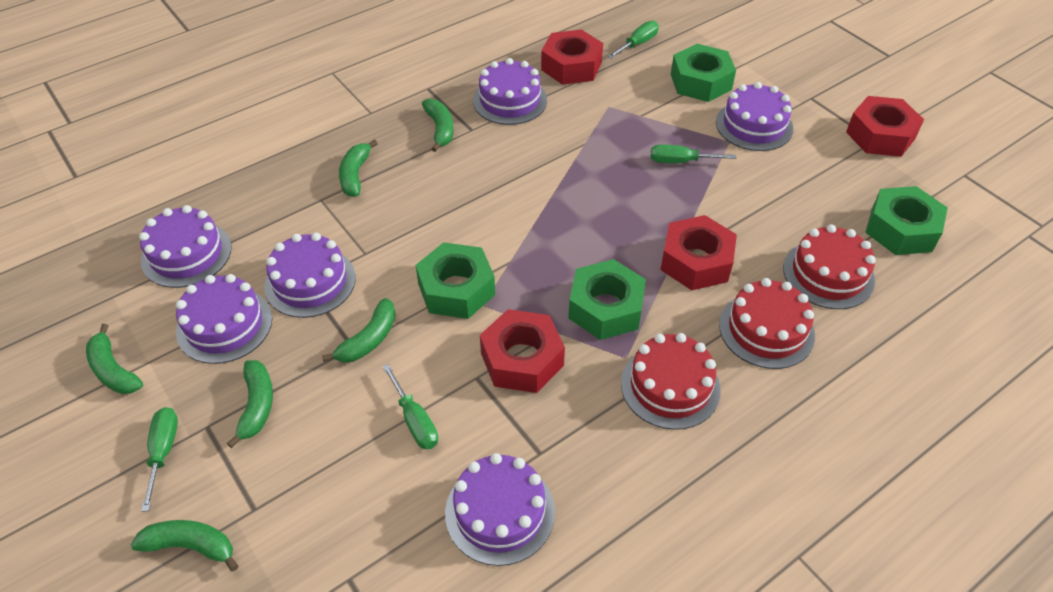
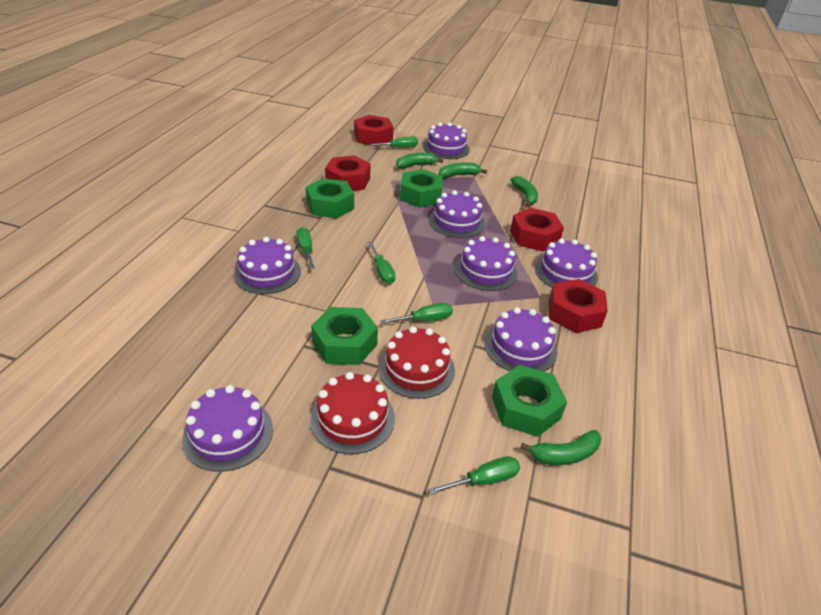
green banana: [86,324,143,394] [131,520,238,571] [227,360,273,448] [322,298,396,363] [339,139,378,197] [422,98,454,152] = 6 -> [396,153,443,169] [439,162,487,178] [511,176,538,207] [520,430,602,465] = 4
green screwdriver: [141,407,178,512] [383,364,438,449] [607,21,659,59] [651,144,736,163] = 4 -> [296,227,315,269] [368,137,418,148] [368,241,396,284] [380,303,453,324] [428,456,520,495] = 5
purple cake: [139,205,231,288] [176,274,272,364] [264,233,356,318] [445,453,555,566] [473,58,547,125] [716,82,793,151] = 6 -> [182,385,273,472] [234,237,301,294] [423,122,470,159] [429,190,485,238] [455,236,518,291] [484,307,557,372] [535,239,598,288] = 7
red cake: [621,333,721,430] [719,278,815,369] [783,225,876,309] = 3 -> [310,372,395,454] [378,326,455,399] = 2

